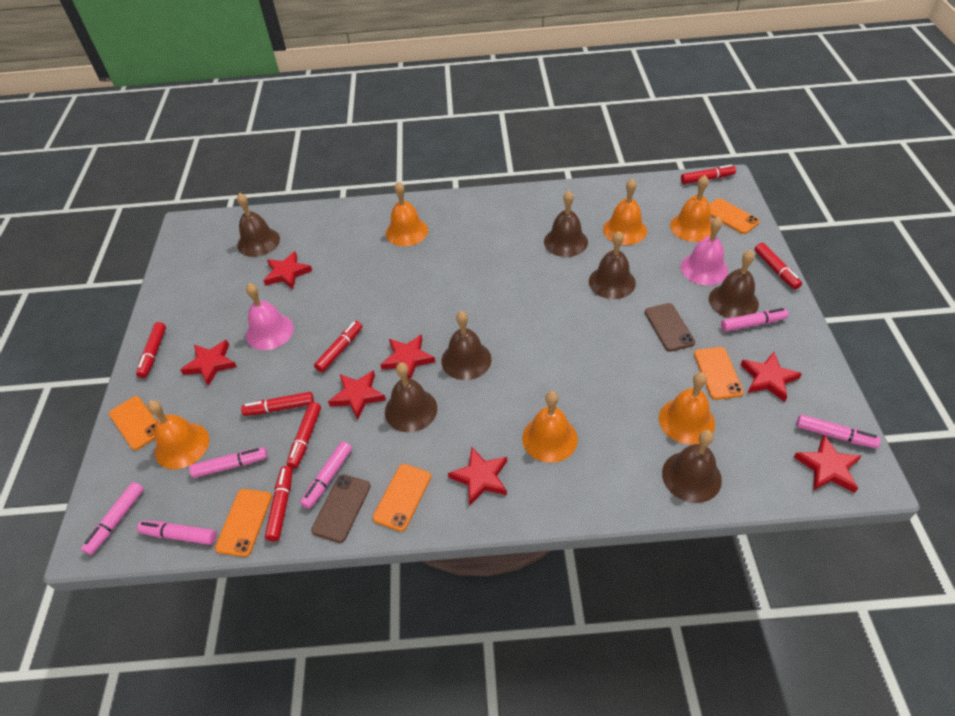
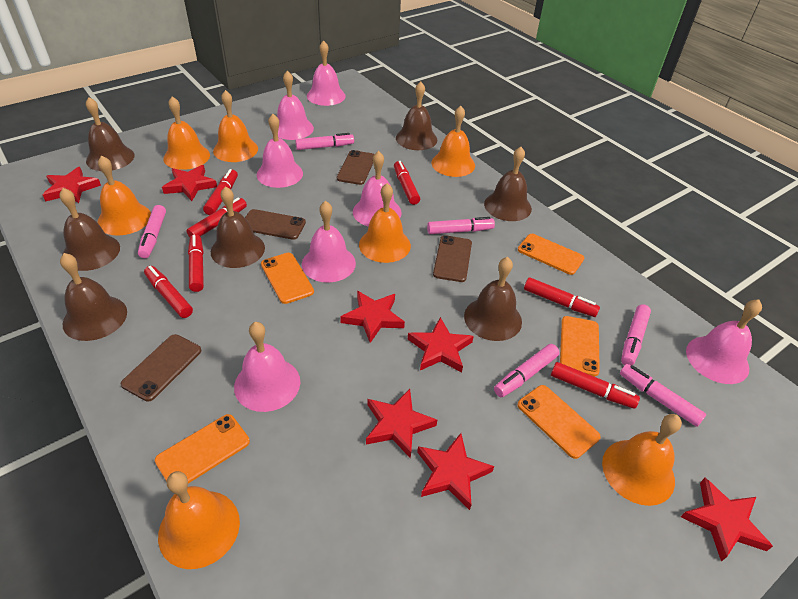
brown phone: [311,474,371,543] [645,303,695,352] = 2 -> [121,334,201,402] [245,209,306,240] [337,150,374,185] [433,235,472,282] = 4
orange bell: [147,400,209,469] [386,182,428,246] [522,391,578,463] [603,179,647,245] [659,372,715,444] [670,175,711,242] = 6 -> [97,155,151,236] [158,471,240,569] [163,96,210,170] [213,90,258,162] [359,183,411,263] [431,106,475,177] [602,414,682,506] = 7
pink bell: [246,283,294,350] [681,217,728,285] = 2 -> [234,322,300,412] [257,114,303,188] [277,71,314,140] [302,201,356,283] [307,40,345,106] [353,151,402,227] [686,299,762,384] = 7

